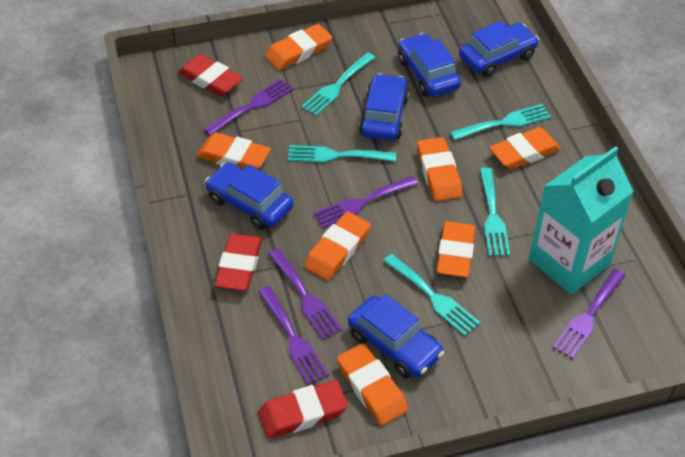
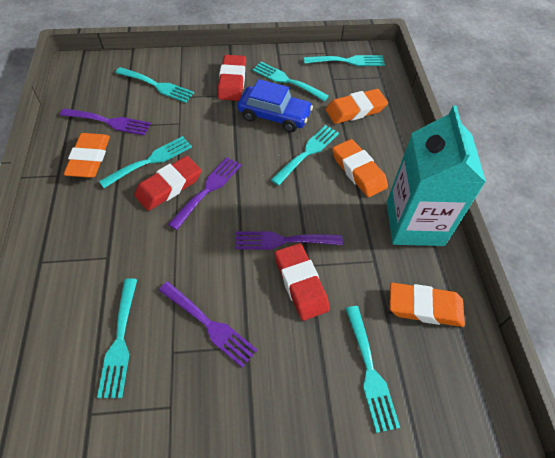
blue car: [205,162,293,230] [348,294,444,378] [359,73,409,141] [398,33,461,97] [459,21,539,77] = 5 -> [237,79,313,132] = 1
orange eraser: [197,133,271,169] [265,24,332,70] [304,211,371,281] [337,343,408,426] [417,137,462,201] [436,221,475,278] [489,127,561,170] = 7 -> [63,133,110,178] [325,89,388,124] [332,139,388,197] [390,283,465,327] = 4
purple fork: [203,79,293,136] [258,286,329,385] [268,248,342,340] [313,176,418,228] [553,269,626,359] = 5 -> [60,108,151,136] [158,281,258,368] [168,157,241,230] [235,231,343,250] = 4
turquoise fork: [288,145,396,163] [301,52,375,116] [383,254,480,336] [450,104,551,140] [480,167,510,256] = 5 -> [97,278,137,398] [99,136,192,188] [115,67,194,103] [252,62,329,101] [271,125,339,186] [304,55,385,66] [345,306,400,433] = 7

